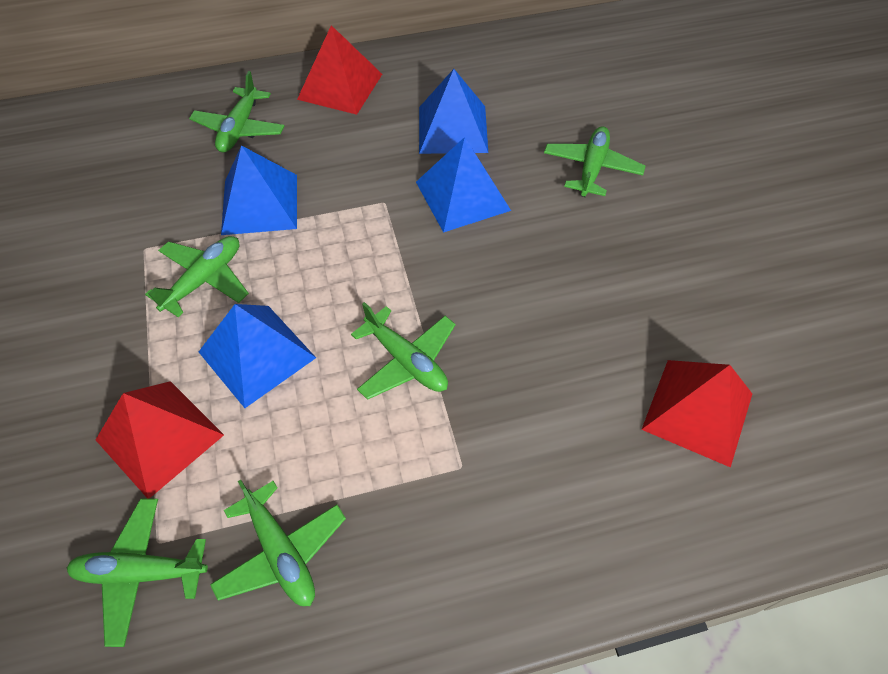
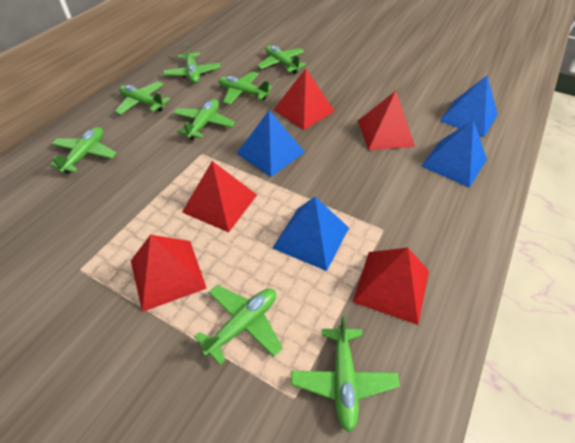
green plane: [67,499,208,647] [145,236,249,317] [189,71,284,152] [210,480,346,606] [351,302,456,400] [544,126,645,197] = 6 -> [49,127,117,174] [114,81,170,115] [163,42,221,83] [174,99,235,140] [194,285,283,365] [219,72,272,105] [257,45,306,74] [291,316,400,432] = 8
red pyramid: [96,381,224,499] [297,25,382,115] [641,360,752,468] = 3 -> [131,235,207,312] [182,161,257,232] [274,68,335,130] [353,248,429,325] [358,91,415,150] = 5

